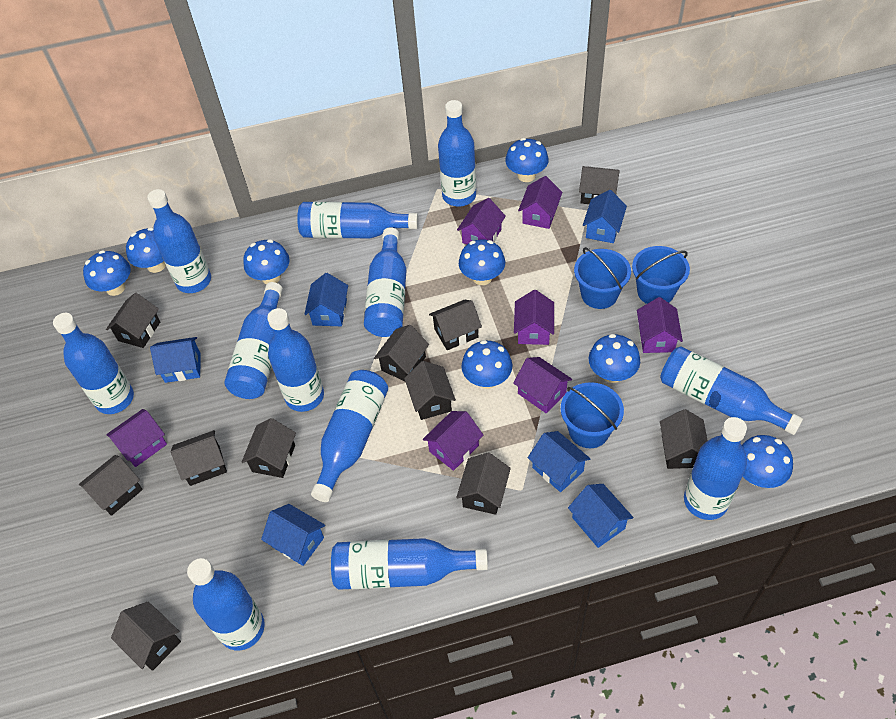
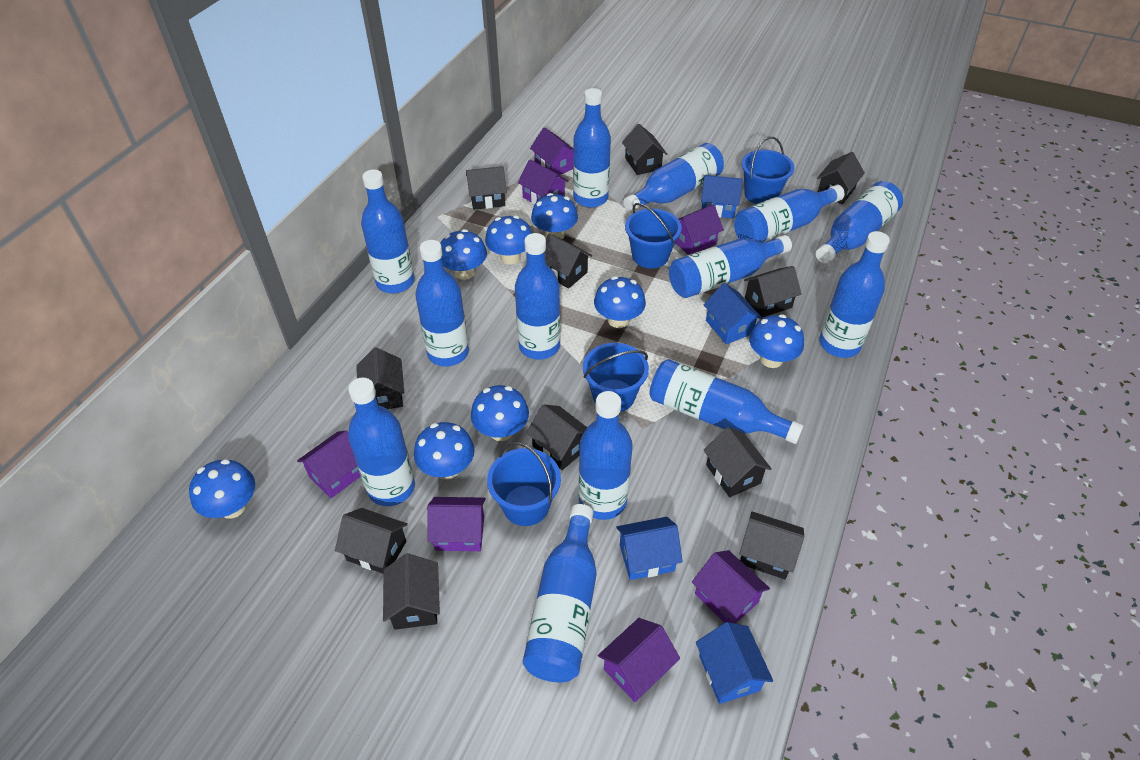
blue bottle: [53,313,134,414] [147,189,211,293] [187,558,265,651] [224,282,283,399] [267,308,324,412] [297,202,418,239] [311,370,388,502] [331,538,488,590] [364,227,406,337] [438,100,476,206] [660,346,803,435] [684,417,747,520] = 12 -> [348,378,415,506] [361,170,415,293] [415,240,469,367] [515,233,561,360] [523,504,597,682] [573,88,611,208] [578,391,633,520] [623,143,724,213] [649,359,804,444] [669,235,792,298] [734,185,845,243] [816,181,903,263] [819,231,890,358] = 13
blue bucket: [561,382,624,448] [574,247,631,309] [632,246,690,304] = 3 -> [487,442,561,526] [583,343,649,412] [625,203,682,268] [741,137,794,204] = 4
blue house: [150,337,201,383] [261,504,325,566] [304,273,348,326] [528,431,591,492] [568,484,634,548] [583,190,627,243] = 6 -> [616,517,683,580] [696,622,773,704] [701,175,743,218] [703,283,762,344] = 4

